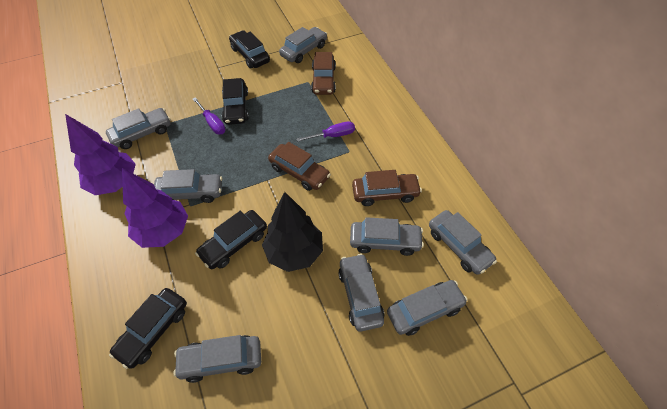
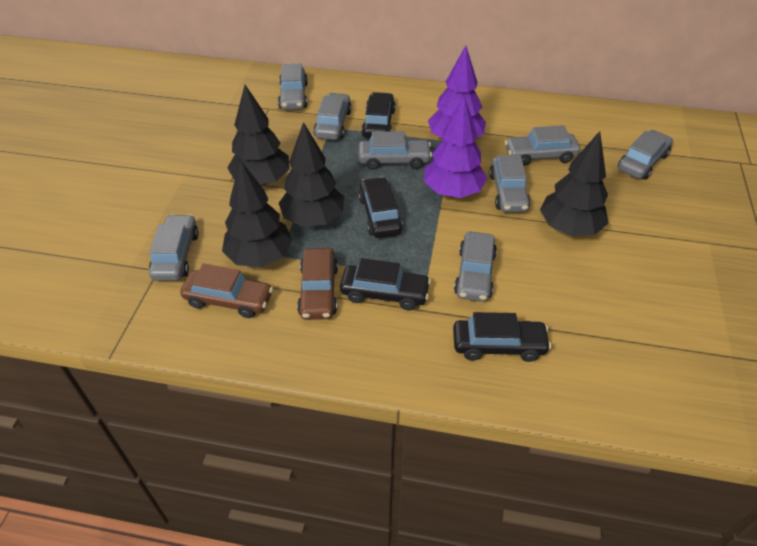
black tree: [262,192,323,272] = 1 -> [222,160,293,267] [227,85,290,186] [279,122,344,227] [540,131,608,236] = 4
brown car: [268,142,331,191] [311,52,336,95] [352,170,422,206] = 3 -> [180,264,273,318] [297,248,338,320] = 2
purple screwdriver: [193,97,225,134] [297,121,355,142] = 2 -> none = 0

